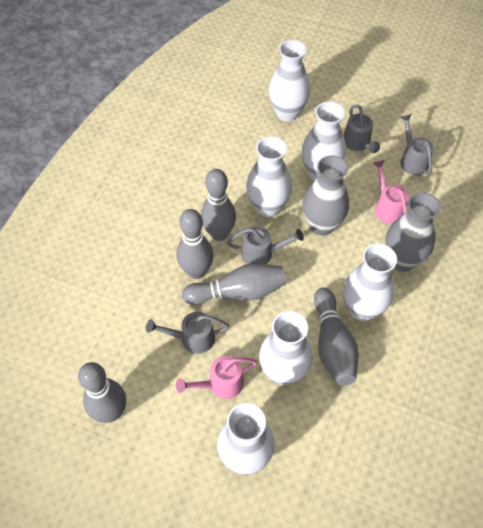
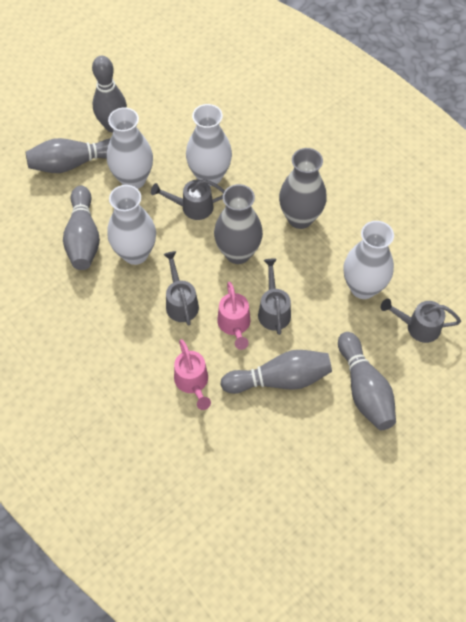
white vase: [217,403,275,475] [246,136,292,217] [259,311,312,385] [269,40,310,121] [302,101,346,181] [343,244,397,321] = 6 -> [107,108,153,189] [107,185,156,265] [186,104,232,186] [343,221,394,299] = 4

